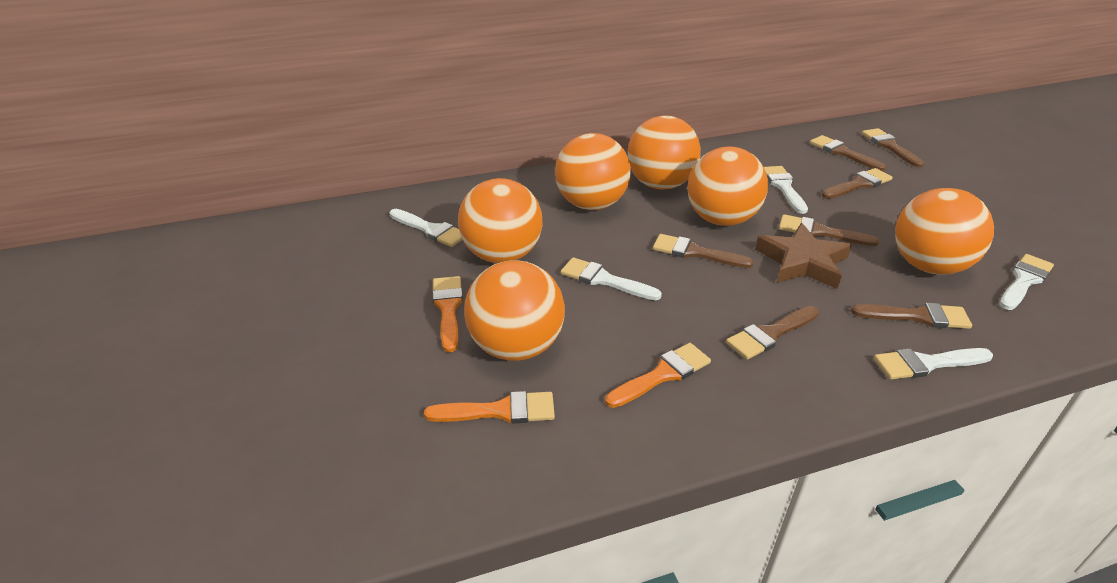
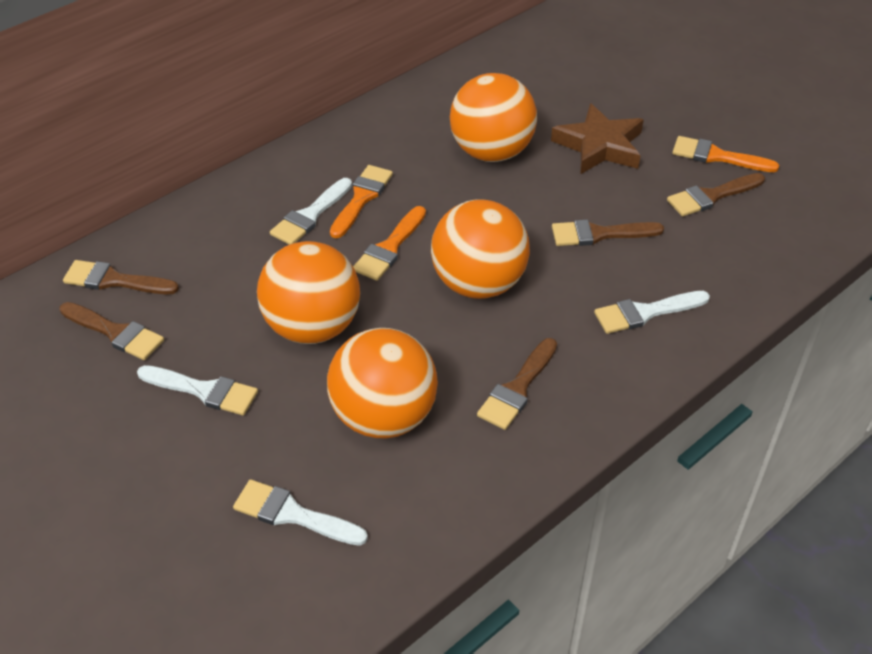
brown brush: [653,234,754,268] [726,306,819,360] [779,214,879,246] [810,135,886,171] [822,168,893,199] [851,303,972,329] [862,128,924,168] = 7 -> [60,302,164,360] [63,260,179,294] [477,338,557,430] [552,219,664,246] [667,173,765,216] = 5
orange ball: [458,178,543,263] [464,260,565,361] [555,133,631,210] [628,116,701,189] [687,146,768,226] [895,188,994,275] = 6 -> [257,241,360,344] [327,328,438,438] [431,200,530,299] [450,73,537,162] = 4
white brush: [390,209,463,247] [561,257,662,300] [764,166,808,214] [874,348,993,379] [999,254,1054,310] = 5 -> [137,365,258,415] [233,479,368,546] [270,178,352,245] [594,291,710,334] = 4

